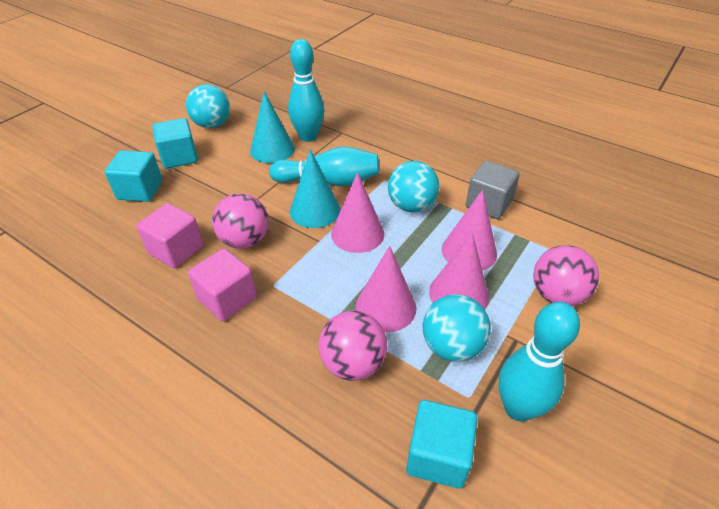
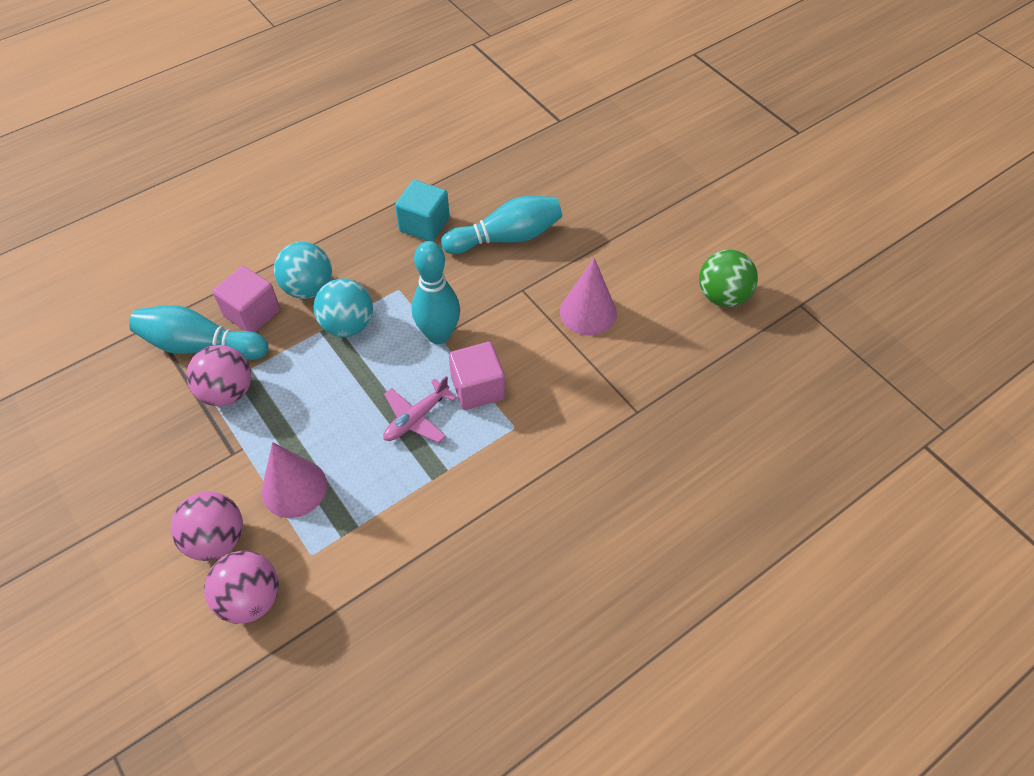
green ball: none = 0 -> [699,250,758,307] = 1
grey cube: [466,161,520,219] = 1 -> none = 0
pink cone: [331,172,384,253] [356,246,416,332] [429,233,489,309] [442,190,497,271] = 4 -> [262,442,327,518] [560,258,617,336] = 2
pink plane: none = 0 -> [383,376,457,443] = 1
turquoise ball: [186,84,230,128] [388,161,440,213] [423,294,491,362] = 3 -> [274,242,332,299] [313,278,373,337] = 2
turquoise cone: [250,91,295,163] [290,150,340,228] = 2 -> none = 0
turquoise cube: [104,150,163,202] [152,118,198,169] [406,400,478,489] = 3 -> [395,180,450,242] = 1

